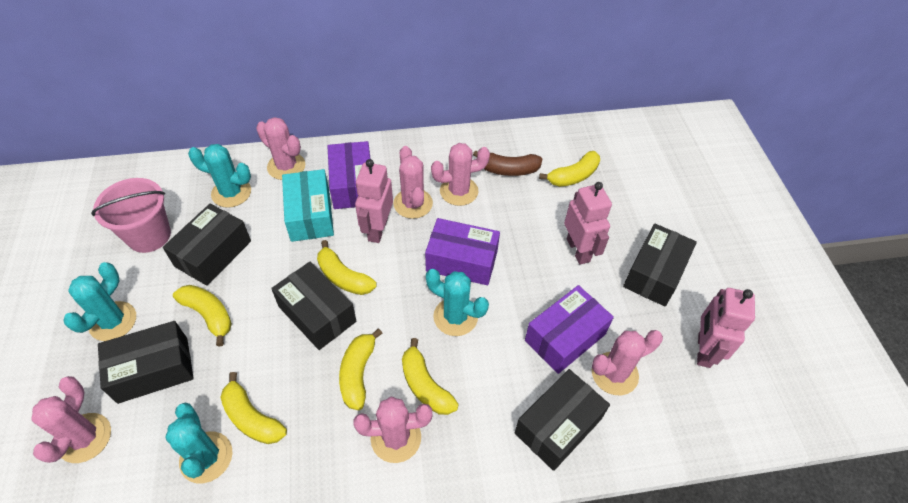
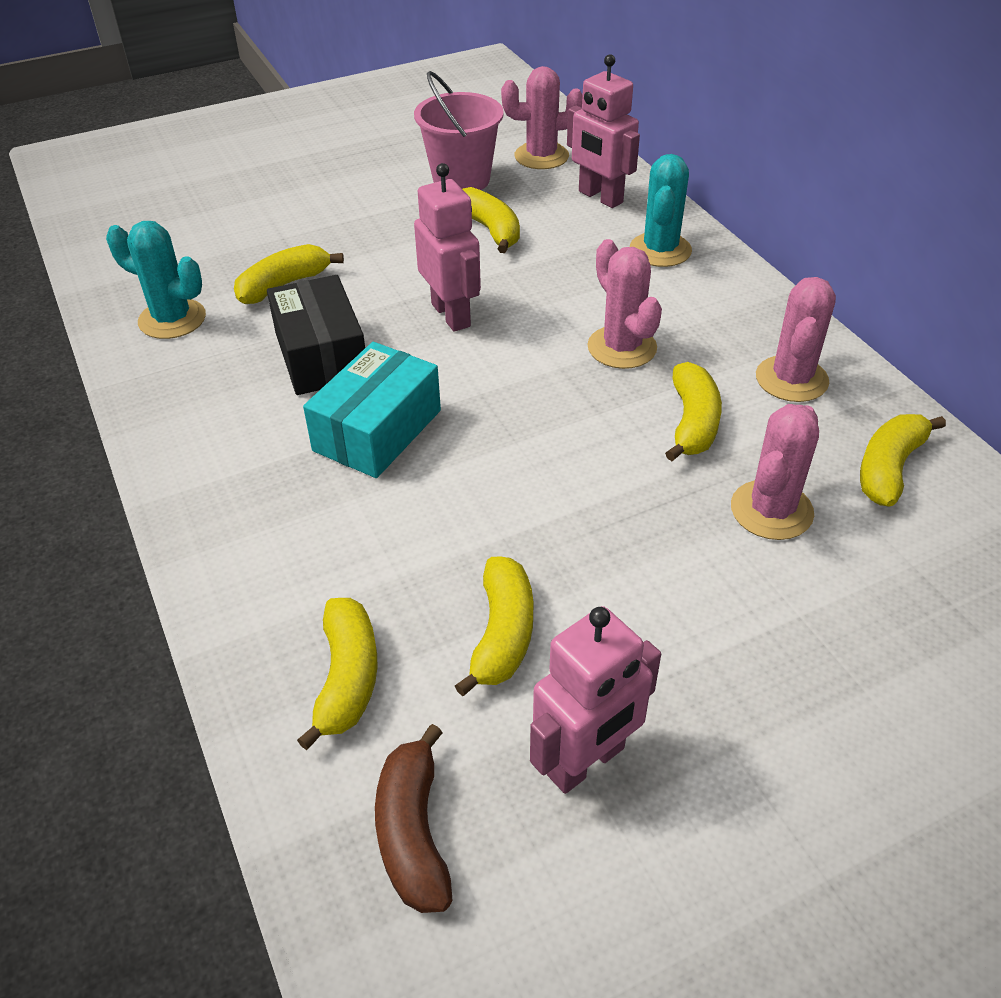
black box: [98,321,194,404] [163,204,251,286] [271,262,356,350] [515,369,610,471] [623,223,697,306] = 5 -> [267,275,365,395] = 1
pink cactus: [31,376,111,463] [256,117,305,180] [353,396,432,463] [393,146,433,219] [431,143,490,206] [592,330,663,395] = 6 -> [501,66,583,169] [587,239,662,369] [731,404,819,540] [756,277,836,402] = 4
purple box: [328,141,371,209] [425,218,500,285] [525,285,614,374] = 3 -> none = 0
turquoise cactus: [63,262,136,341] [165,403,233,483] [188,144,251,208] [426,269,489,336] = 4 -> [106,221,206,339] [630,154,692,267] = 2

